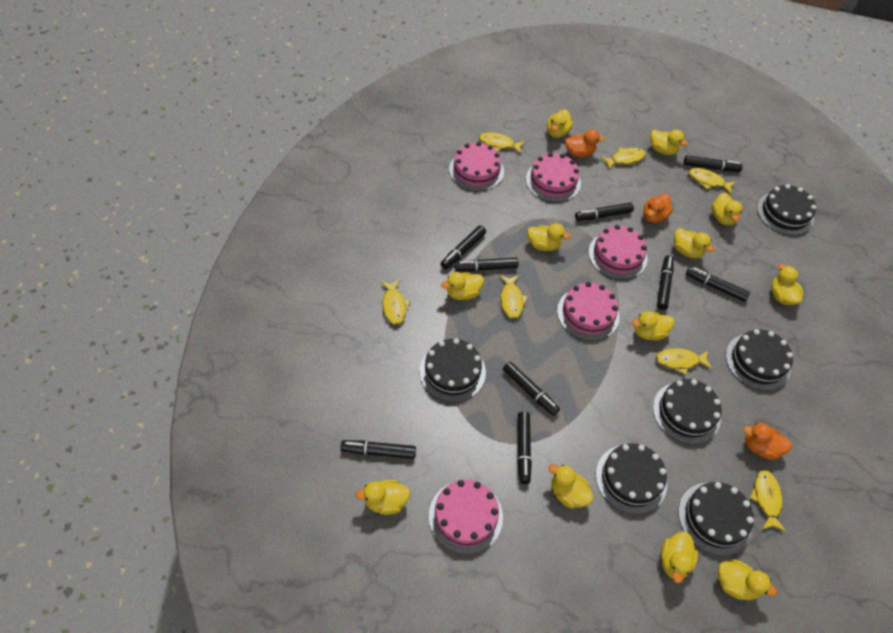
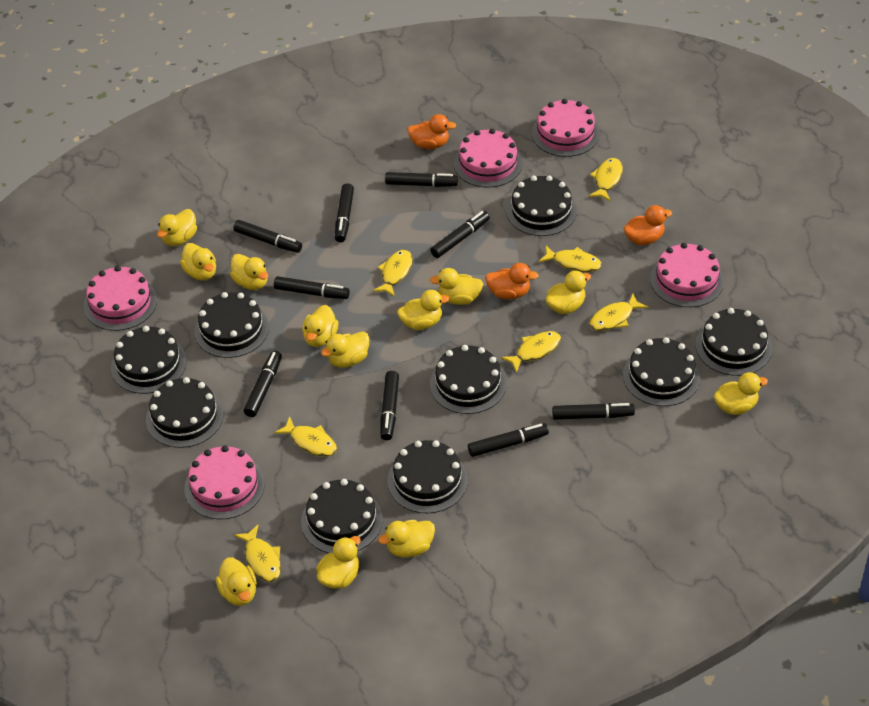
black cake: [420,338,486,402] [596,443,667,514] [653,379,721,444] [678,482,754,556] [726,329,793,391] [757,184,816,235] = 6 -> [111,326,187,394] [146,377,223,448] [194,292,269,358] [301,479,383,553] [387,440,468,513] [430,345,507,414] [506,175,577,236] [623,337,700,406] [696,308,772,376] = 9

